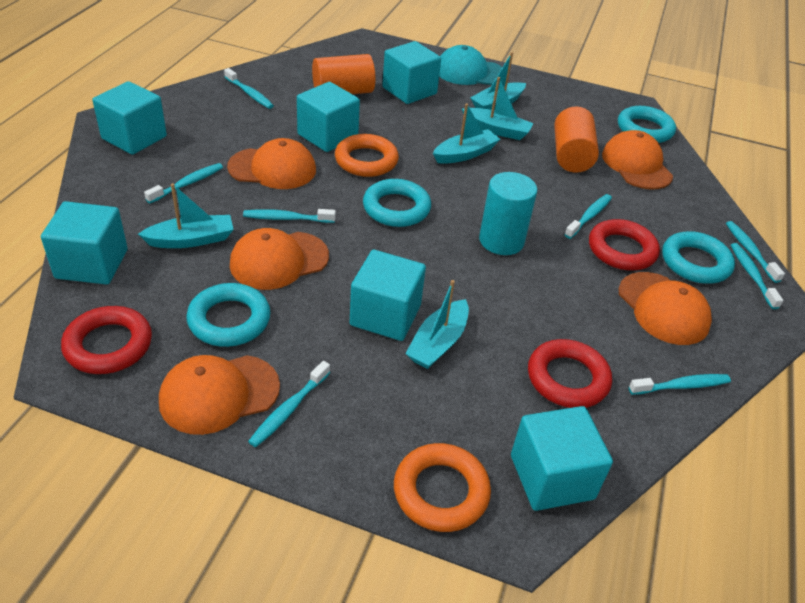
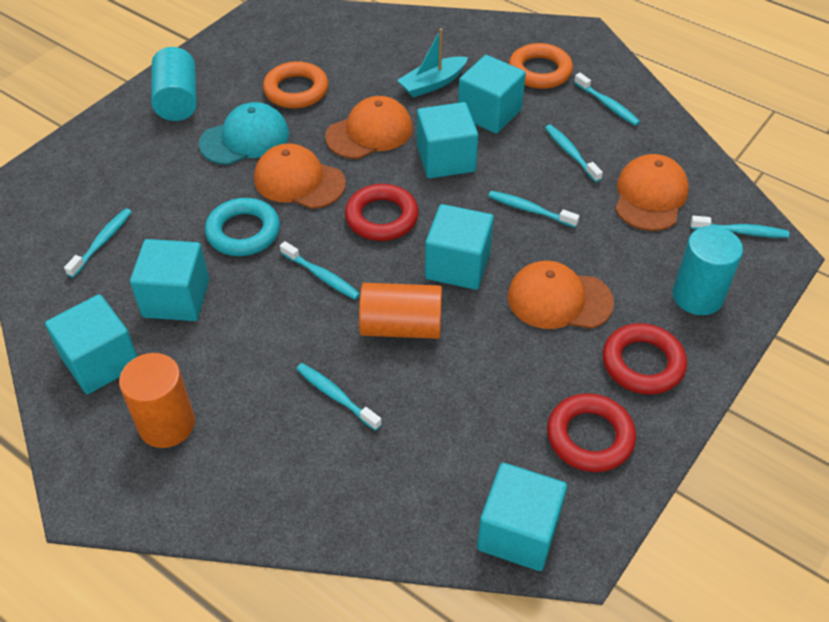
orange cap: [159,355,280,435] [227,138,316,189] [230,228,329,290] [602,130,673,189] [619,272,712,345] = 5 -> [254,144,346,209] [325,96,413,159] [508,261,614,329] [615,154,689,231] = 4
turquoise boat: [138,183,234,248] [405,280,469,369] [433,103,500,164] [462,77,534,140] [470,52,526,110] = 5 -> [397,28,468,98] = 1
turquoise cylinder: [479,172,538,255] = 1 -> [151,47,197,121] [672,226,743,315] = 2
turquoise ring: [186,283,271,347] [363,179,431,227] [618,106,676,143] [662,231,735,284] = 4 -> [205,198,280,256] = 1
turquoise toothbrush: [144,163,223,203] [224,68,274,109] [243,209,336,223] [248,361,330,447] [564,194,612,239] [629,374,731,395] [726,221,785,283] [731,243,783,309] = 8 -> [64,208,132,278] [280,241,360,300] [296,363,382,431] [488,191,580,228] [545,125,603,182] [574,73,640,126] [690,215,789,238] = 7

